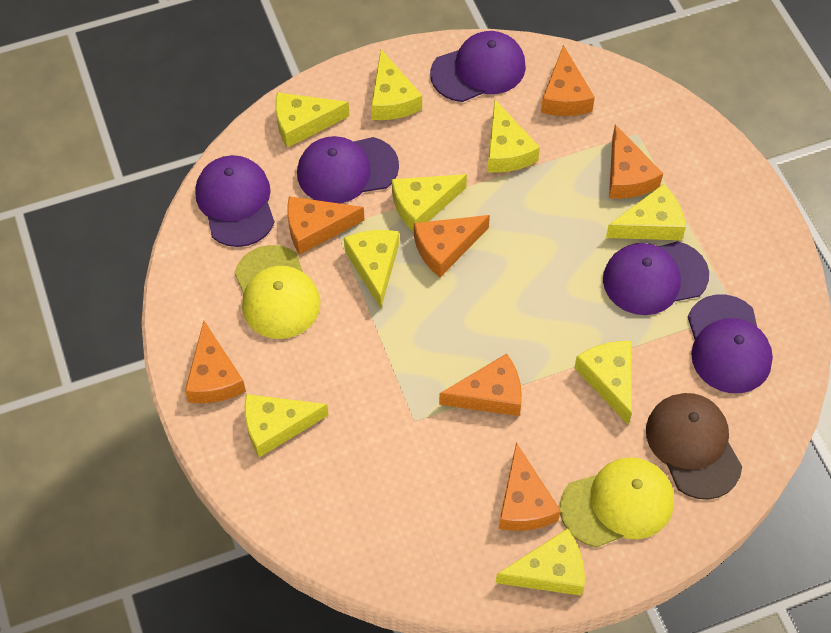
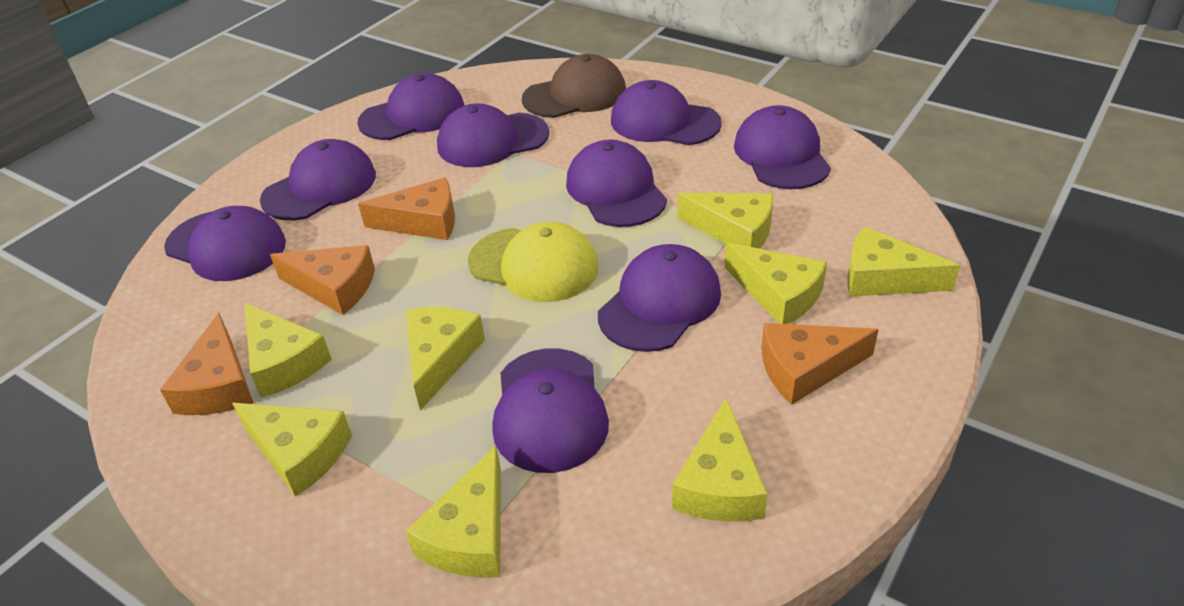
orange cheese: [185,321,246,403] [287,196,364,255] [414,215,490,277] [439,354,522,416] [499,442,561,531] [541,45,595,116] [609,124,663,199] = 7 -> [160,313,254,415] [270,245,375,315] [358,177,455,240] [761,323,879,405] = 4
purple cap: [195,155,275,247] [297,136,399,204] [430,31,526,102] [603,241,709,315] [688,294,773,393] = 5 -> [164,206,286,281] [260,139,376,220] [357,73,465,140] [437,103,549,167] [492,348,609,473] [566,140,667,227] [598,244,721,352] [611,80,722,145] [734,105,831,189] = 9
yellow cap: [234,245,320,339] [560,458,674,547] = 2 -> [468,222,598,302] = 1
yellow cheese: [245,394,328,457] [276,92,350,148] [344,230,399,309] [371,49,422,120] [392,174,467,232] [487,100,540,173] [496,528,585,596] [574,341,632,424] [606,184,686,240] = 9 -> [232,403,352,497] [244,303,332,398] [406,446,501,578] [407,307,485,411] [672,398,768,522] [678,193,773,249] [724,242,827,324] [847,226,960,297] = 8

